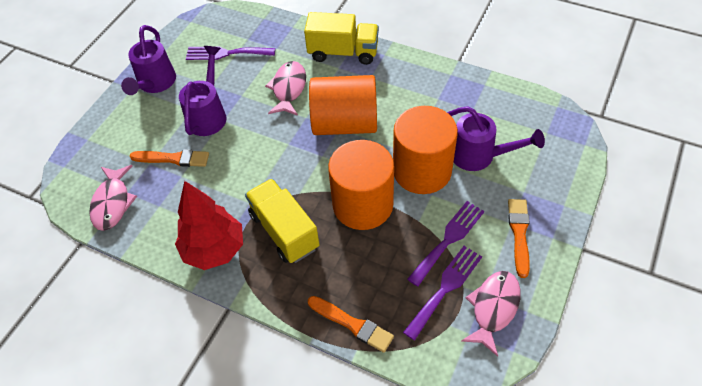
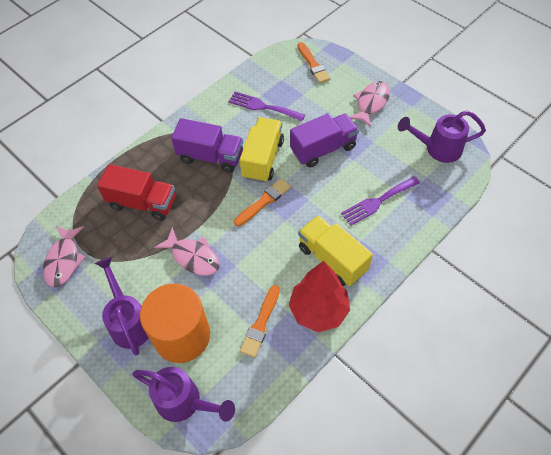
orange cylinder: [309,75,377,135] [328,140,394,230] [393,106,458,194] = 3 -> [140,284,210,363] = 1
purple fork: [186,46,275,60] [403,246,482,341] [407,201,485,287] = 3 -> [228,91,305,121] [341,176,420,226] = 2
purple truck: none = 0 -> [171,118,243,172] [290,113,359,168] = 2
red truck: none = 0 -> [97,164,176,221] = 1

